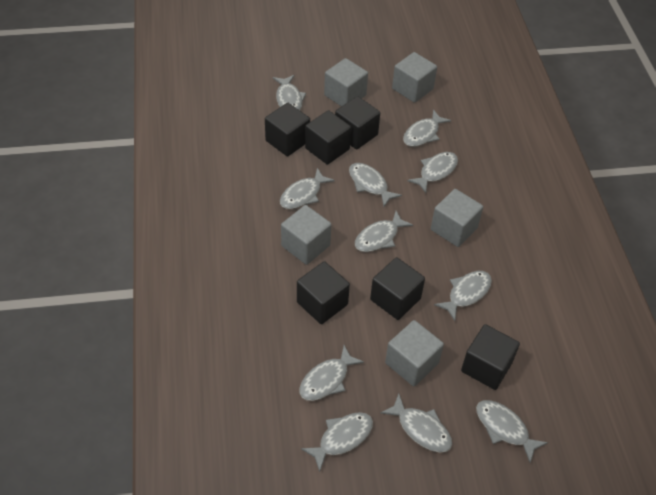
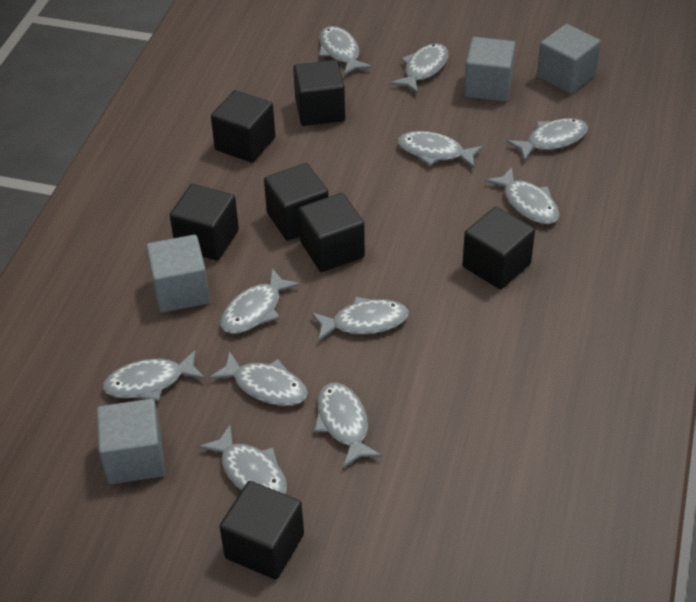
black cube: [265,103,310,156] [297,261,350,324] [305,110,351,165] [335,96,380,150] [370,257,425,320] [461,324,520,390] = 6 -> [170,184,239,261] [211,90,275,163] [219,481,304,580] [264,163,329,241] [293,60,345,126] [298,193,365,272] [462,207,535,289] = 7
grey cube: [281,205,331,265] [324,58,368,107] [385,320,444,387] [392,52,437,103] [431,189,483,247] = 5 -> [97,399,165,484] [146,235,210,313] [464,37,516,102] [537,24,601,94] = 4

